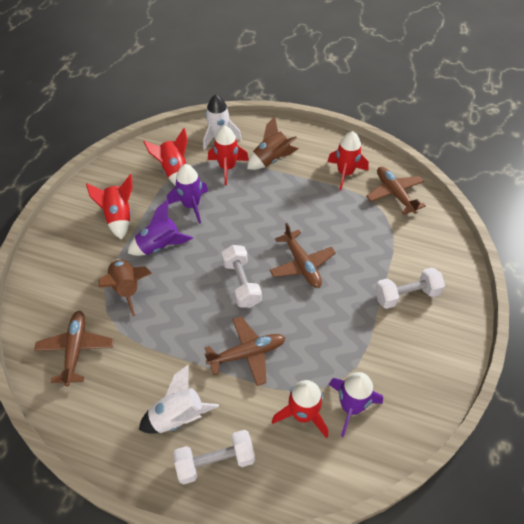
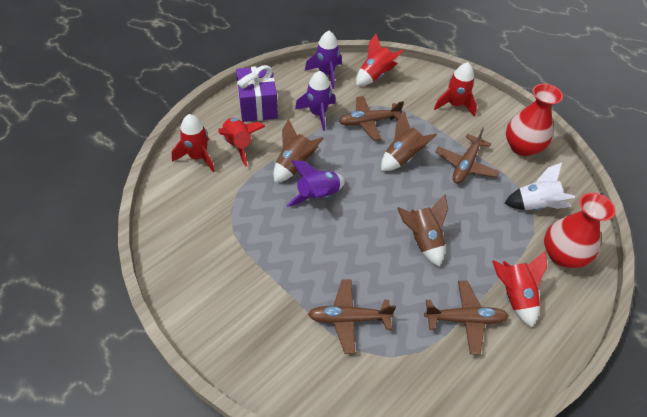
brown rocket: [99,259,152,316] [247,116,298,170] = 2 -> [273,119,324,183] [381,112,437,171] [397,194,448,267] = 3
purple gift: none = 0 -> [236,65,278,122] = 1
red vase: none = 0 -> [506,84,563,156] [544,193,616,268] = 2
white dumbbell: [173,430,255,484] [222,245,262,308] [375,267,445,309] = 3 -> none = 0
white rocket: [139,365,219,434] [203,95,242,150] = 2 -> [505,162,575,210] = 1

